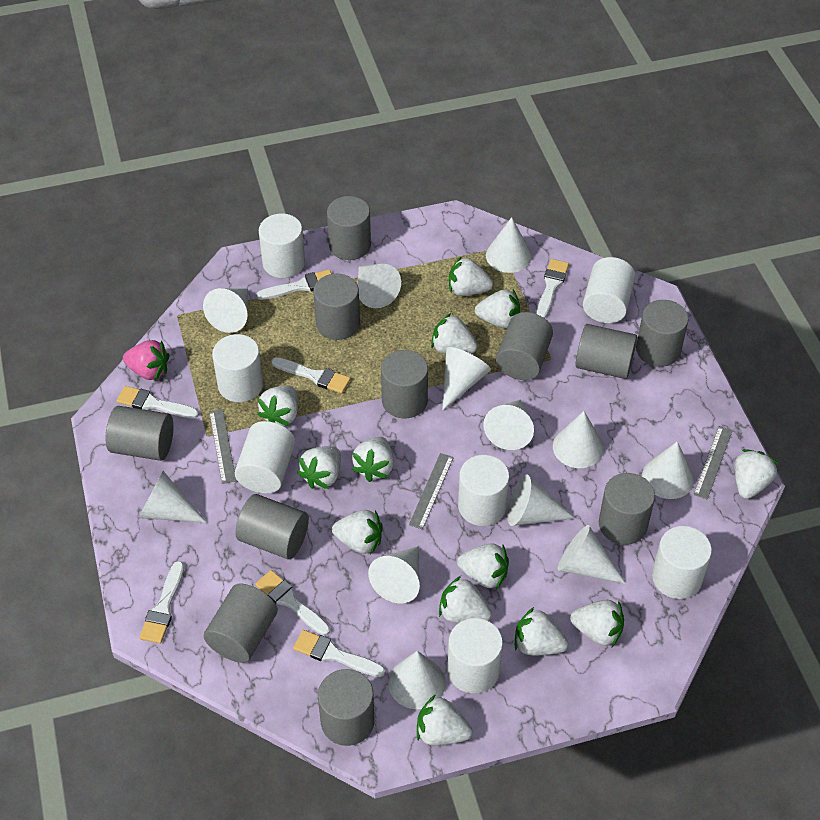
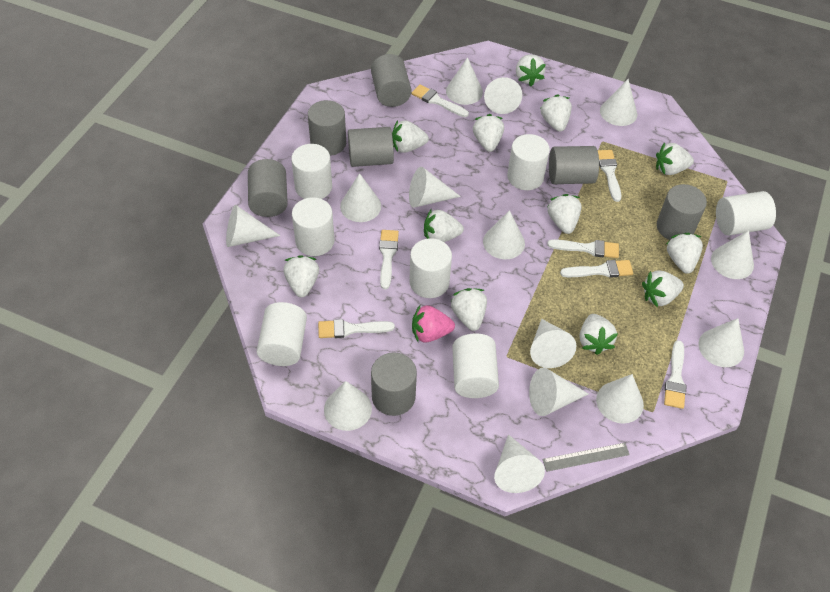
grey cylinder: [106,406,173,461] [204,584,278,663] [235,494,309,560] [313,274,360,340] [318,669,375,746] [327,196,371,260] [381,350,428,418] [496,312,553,380] [575,324,637,379] [599,473,655,545] [636,300,688,367] = 11 -> [248,159,288,217] [308,100,346,156] [348,127,394,167] [371,54,412,107] [371,352,417,416] [549,146,599,184] [657,184,707,240] = 7
grey ruler: [209,409,236,484] [409,453,454,530] [693,426,733,500] = 3 -> [542,443,630,472] = 1
white cone: [138,471,207,523] [203,288,248,333] [357,264,401,308] [368,546,420,603] [388,651,446,709] [442,347,491,411] [483,399,534,450] [486,217,532,273] [507,474,575,526] [553,411,604,468] [558,525,626,584] [642,441,694,499] = 12 -> [226,205,281,247] [324,381,372,431] [340,173,381,222] [409,167,461,208] [446,57,483,105] [483,210,525,259] [484,77,522,114] [494,434,545,493] [529,368,588,416] [530,319,576,368] [596,374,644,424] [600,79,637,126] [698,318,744,367] [711,230,754,279] = 14
white strawberry: [257,386,298,426] [297,446,341,489] [332,510,382,555] [352,437,394,482] [417,694,472,745] [431,313,478,354] [439,576,492,623] [449,257,493,296] [457,543,509,589] [475,290,520,328] [515,607,568,655] [570,600,624,647] [734,449,778,499] = 13 -> [283,255,319,297] [392,120,429,153] [424,209,464,242] [451,288,487,331] [473,114,504,152] [516,54,546,86] [540,94,572,132] [547,194,582,234] [580,314,618,355] [642,270,684,307] [656,142,694,175] [667,233,703,274] = 12

